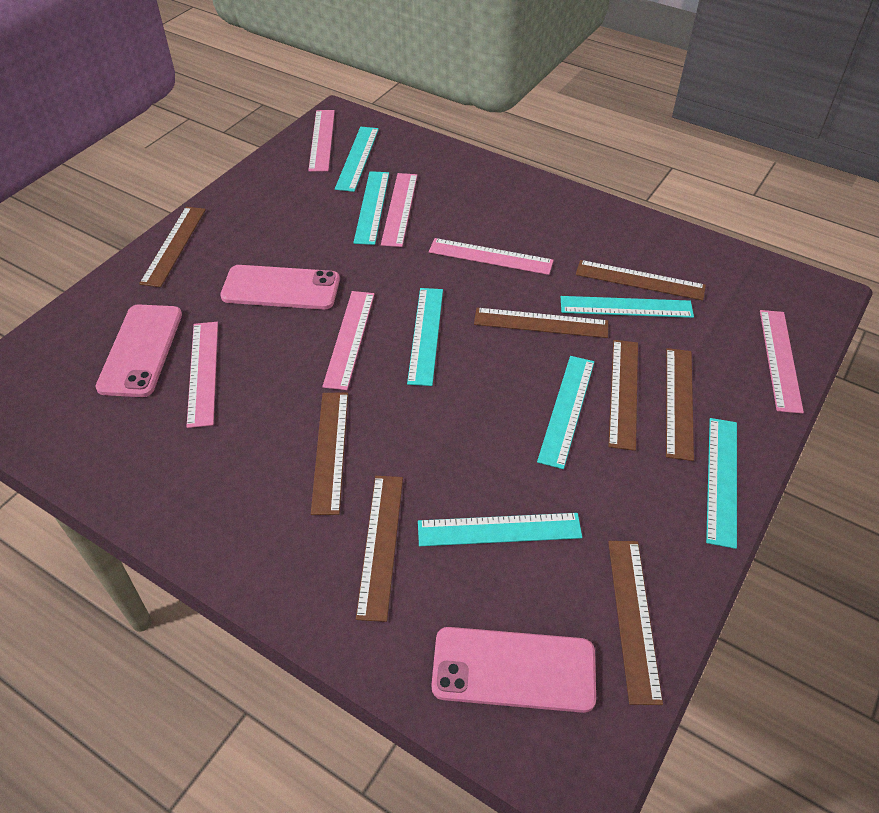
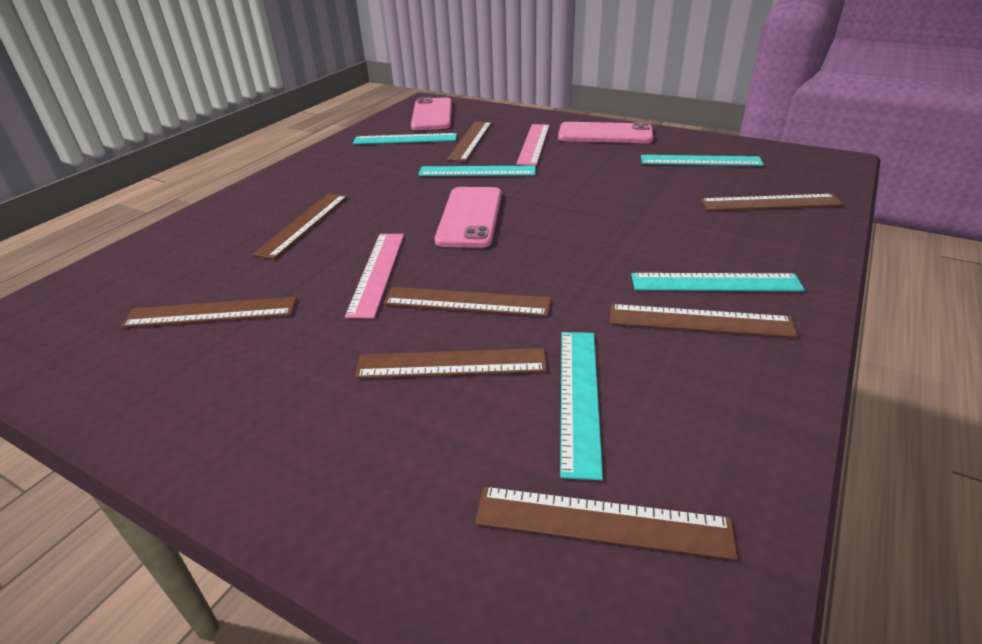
pink ruler: [186,322,218,428] [308,110,335,172] [322,291,374,390] [381,173,417,247] [429,238,554,275] [760,310,804,414] = 6 -> [345,234,404,318] [516,124,550,166] = 2
turquoise ruler: [335,127,379,192] [353,171,389,245] [407,288,443,386] [418,513,582,546] [537,356,594,469] [561,296,694,318] [706,418,737,549] = 7 -> [353,133,457,144] [418,166,536,176] [560,332,603,480] [631,273,805,291] [641,155,764,166] = 5

